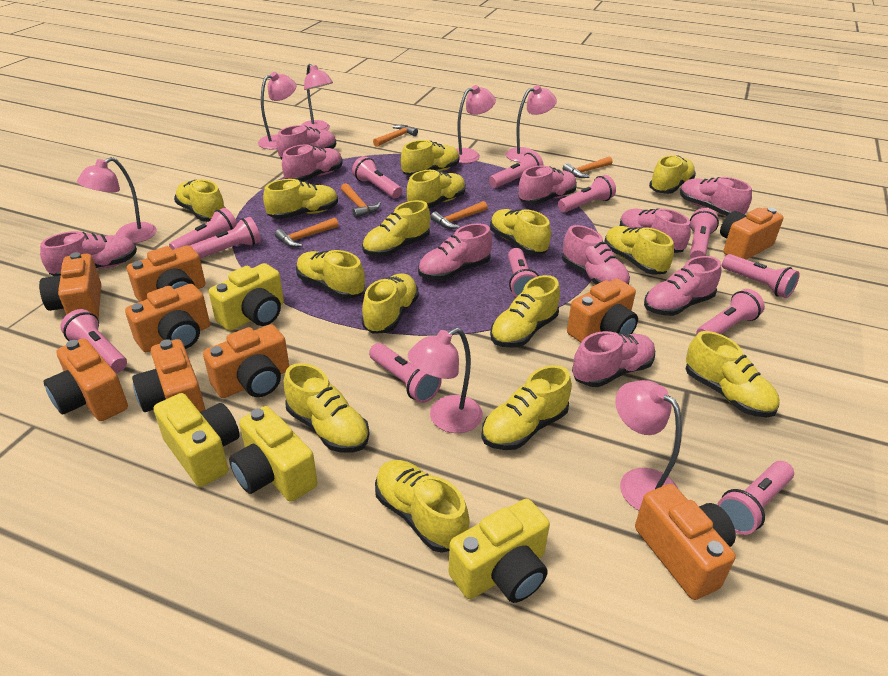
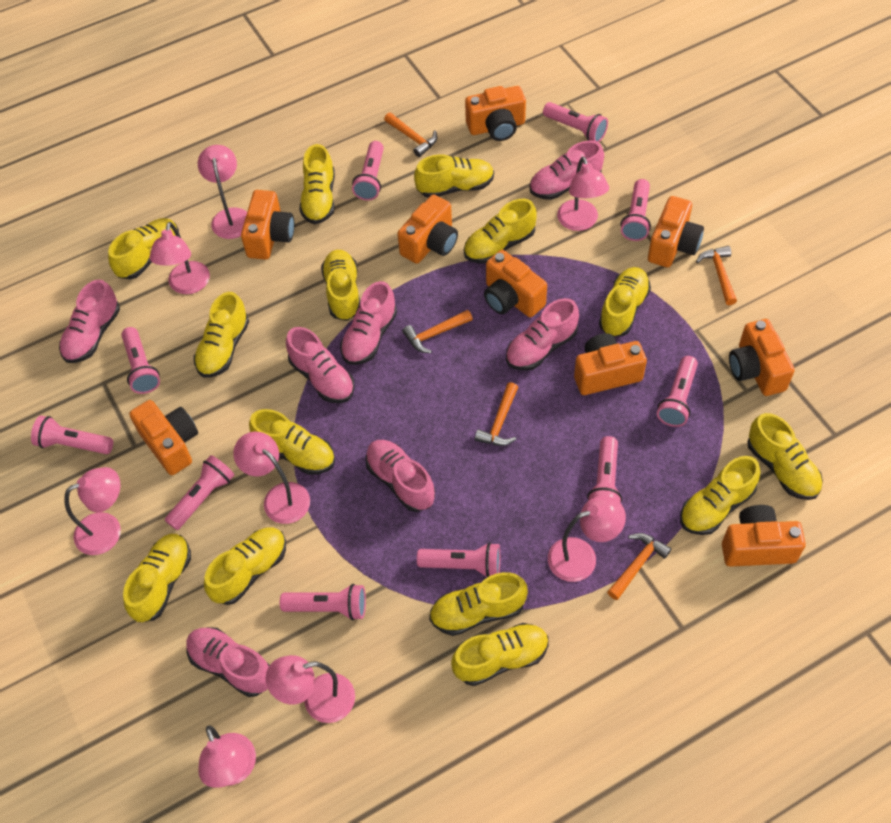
pink flashlight: [60,309,127,373] [169,208,237,250] [190,217,261,259] [352,156,402,198] [369,343,442,403] [489,152,544,188] [508,248,539,297] [558,175,616,212] [690,208,719,258] [696,289,765,334] [717,461,794,535] [722,254,800,298] = 12 -> [31,416,113,454] [121,327,160,394] [165,455,234,530] [280,584,366,620] [352,141,384,201] [417,542,500,577] [543,102,608,142] [587,436,622,503] [620,179,651,241] [657,356,698,427] = 10
pink lamp: [77,157,157,243] [258,72,296,149] [302,64,333,131] [408,328,483,433] [456,85,496,163] [506,85,557,162] [615,380,682,510] = 7 -> [64,467,121,555] [150,222,210,294] [198,145,247,239] [198,725,256,788] [233,432,310,524] [266,655,355,723] [548,496,626,582] [557,156,609,231] = 8
pink shoe: [40,231,137,276] [277,125,336,159] [282,144,343,182] [418,223,492,280] [518,166,577,204] [562,225,630,285] [572,331,655,387] [620,209,691,253] [644,256,721,316] [680,177,752,216] = 10 -> [59,280,120,363] [186,627,270,697] [286,327,355,403] [340,281,397,365] [365,440,435,512] [506,298,579,371] [529,141,604,200] = 7
yellow camera: [154,393,239,487] [209,263,284,331] [229,406,317,502] [448,499,550,603] = 4 -> none = 0
yellow shoe: [174,179,225,222] [263,179,338,219] [283,363,370,453] [296,250,365,299] [361,273,419,334] [362,200,430,256] [375,460,470,553] [401,140,460,176] [407,170,465,208] [481,365,572,450] [490,209,551,255] [490,275,560,348] [604,226,674,275] [649,155,696,194] [685,331,780,417] = 15 -> [108,218,179,279] [123,534,191,623] [194,292,249,378] [204,527,286,605] [249,409,335,475] [299,144,335,224] [321,250,360,321] [414,154,494,198] [429,572,528,636] [451,623,549,686] [464,199,536,264] [599,267,651,337] [680,456,760,535] [747,413,823,500] = 14

